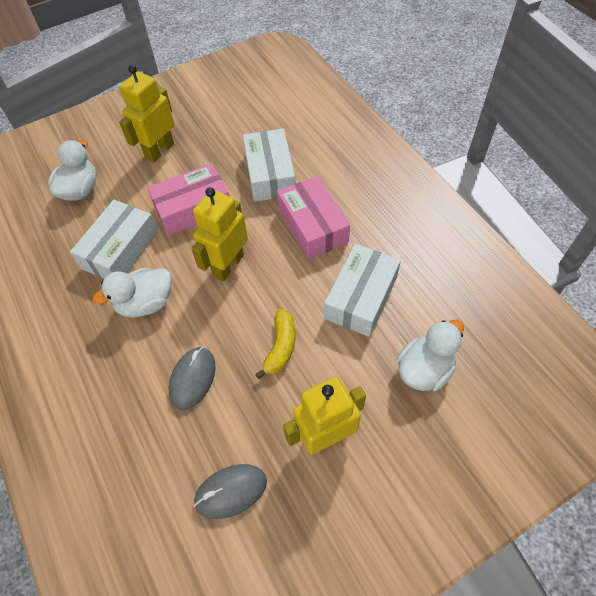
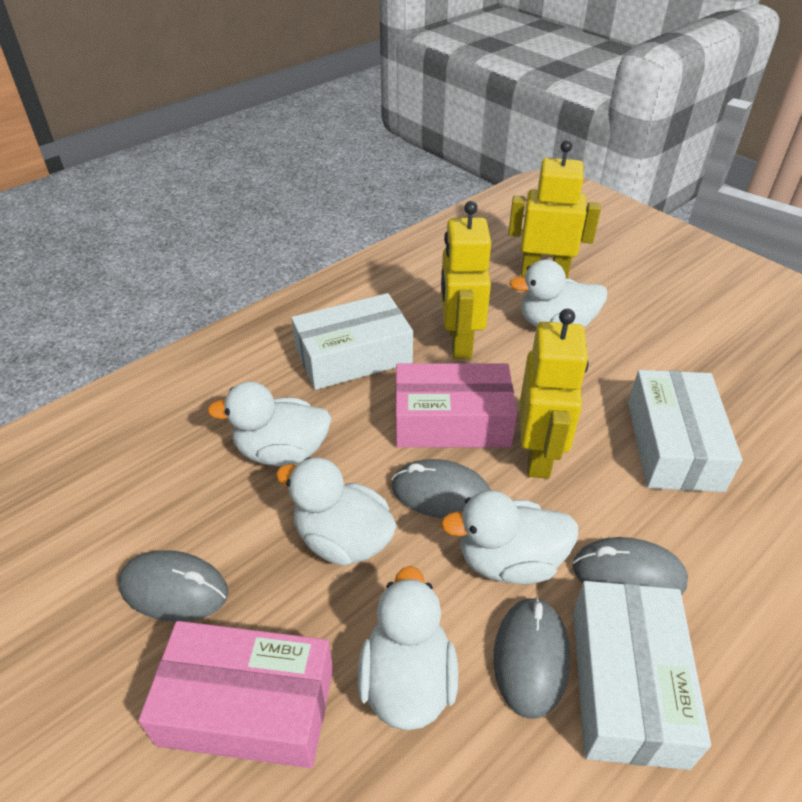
grey mouse: [169,347,216,410] [194,464,267,519] = 2 -> [118,550,228,622] [391,459,491,518] [494,597,570,719] [572,537,688,595] = 4
white duck: [48,139,97,201] [93,268,172,318] [397,319,464,391] = 3 -> [207,382,332,466] [276,457,397,566] [358,566,459,730] [441,490,579,584] [509,260,608,327] = 5
yellow banana: [255,309,295,379] = 1 -> none = 0

